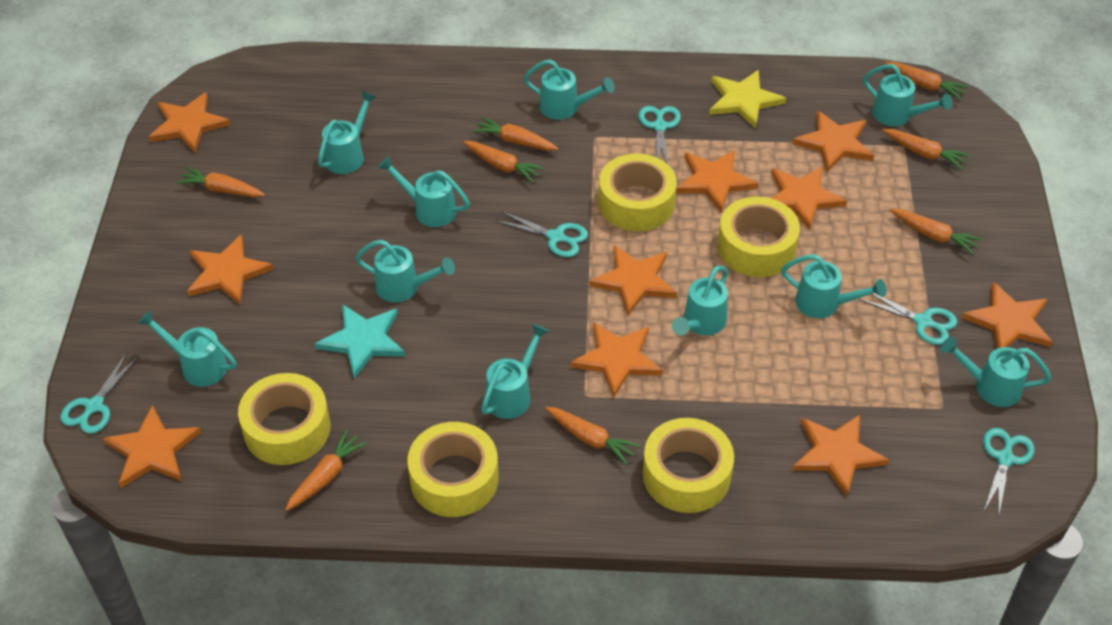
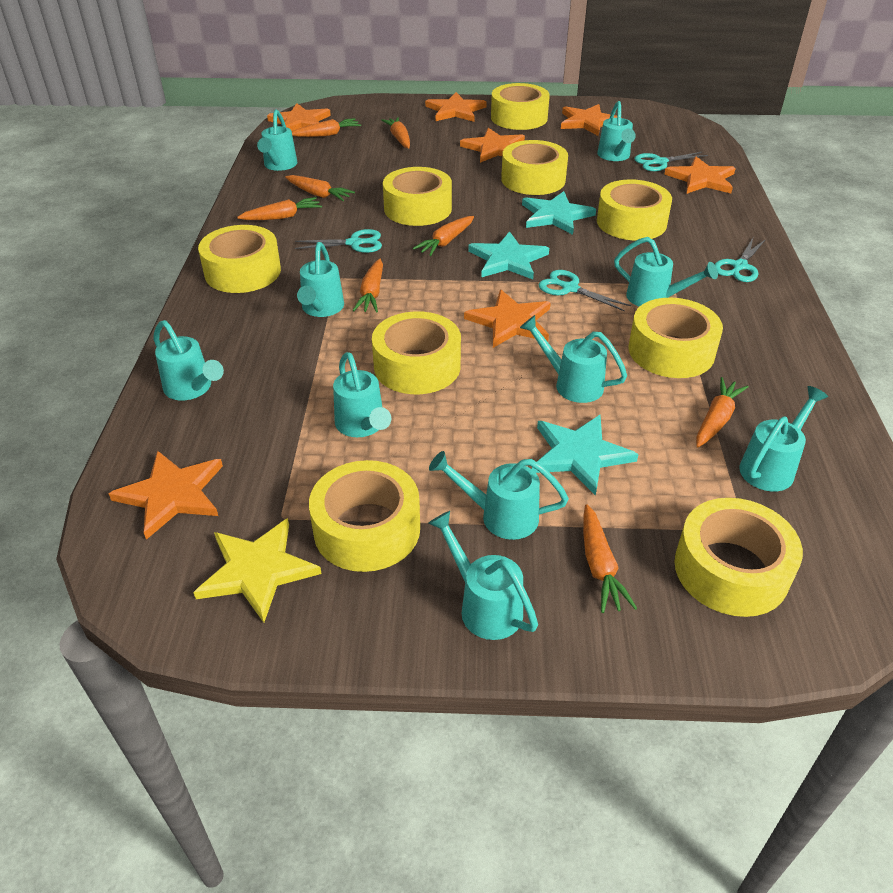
orange star: [103,405,201,488] [149,92,231,153] [187,234,273,305] [571,322,663,398] [589,245,677,316] [676,150,759,212] [771,166,847,230] [792,110,874,172] [792,415,889,497] [962,282,1053,349] = 10 -> [108,450,223,540] [267,103,331,132] [425,92,487,122] [460,128,525,163] [464,290,551,348] [561,104,617,136] [664,157,736,194] = 7
turquoise scissors: [60,352,139,434] [496,211,588,257] [639,106,681,164] [859,293,957,345] [983,428,1035,518] = 5 -> [295,229,382,253] [539,270,631,312] [634,152,708,171] [715,238,766,282] = 4
turquoise star: [315,304,406,379] = 1 -> [468,231,549,279] [522,191,596,235] [532,415,639,496] = 3
yellow tape: [238,373,330,465] [407,422,499,517] [599,154,677,231] [643,418,734,513] [718,196,800,277] = 5 -> [198,225,281,293] [309,460,420,572] [372,311,461,394] [383,167,452,226] [491,83,550,130] [501,140,568,195] [597,179,672,240] [629,298,723,378] [674,498,803,617] = 9

